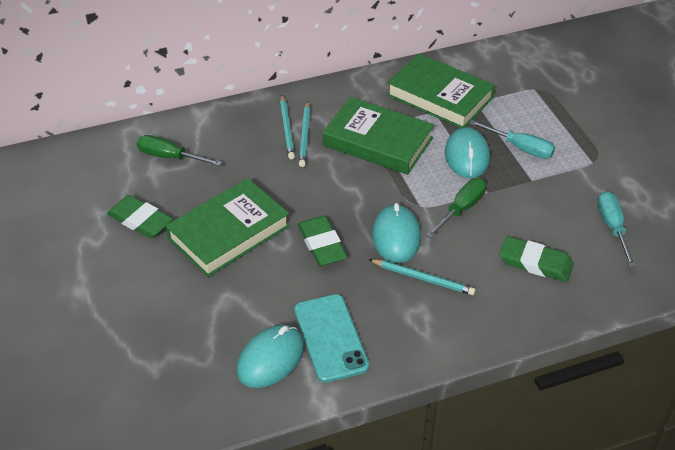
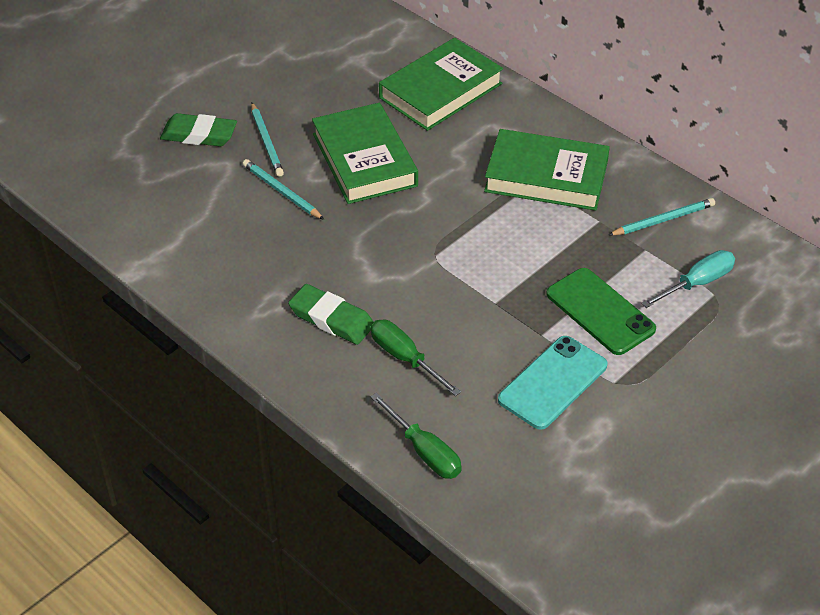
green eraser: [107,195,173,238] [298,216,347,266] [499,236,574,282] = 3 -> [160,113,237,146] [288,284,374,345] = 2
green phone: none = 0 -> [546,268,656,355] = 1
turquoise mouse: [237,325,304,388] [372,203,421,263] [445,127,490,178] = 3 -> none = 0
turquoise screwdriver: [469,120,555,159] [598,191,636,267] = 2 -> [641,250,735,308] = 1

